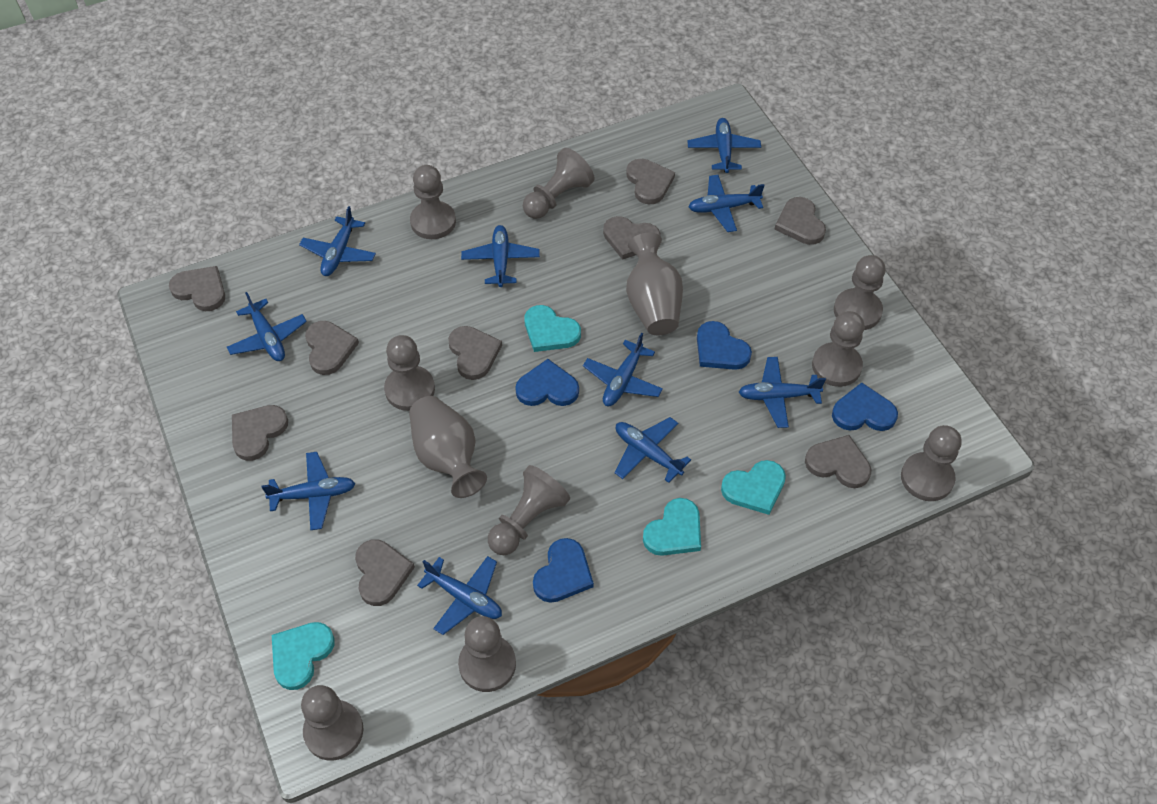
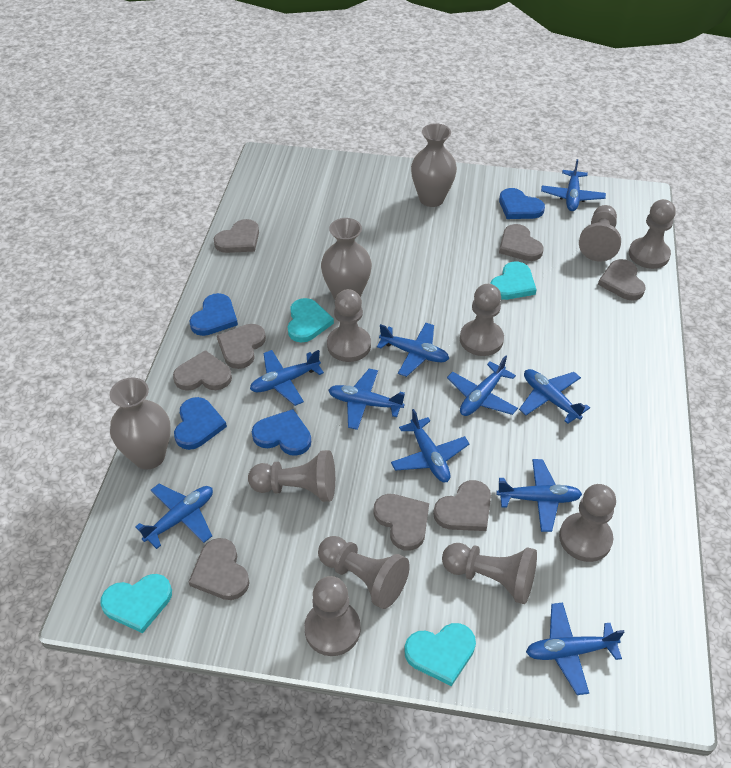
grey heart: [169,266,225,311] [232,405,288,461] [305,321,359,375] [355,539,415,606] [448,326,502,380] [603,216,661,260] [626,159,675,205] [774,197,826,245] [805,435,871,488] = 9 -> [173,350,232,391] [189,538,249,600] [214,219,259,253] [217,324,266,369] [374,494,429,551] [433,480,491,531] [499,224,544,261] [598,259,646,300] = 8
grey vase: [409,396,487,498] [626,233,683,335] = 2 -> [110,378,171,469] [321,218,372,300] [411,123,457,207] = 3

